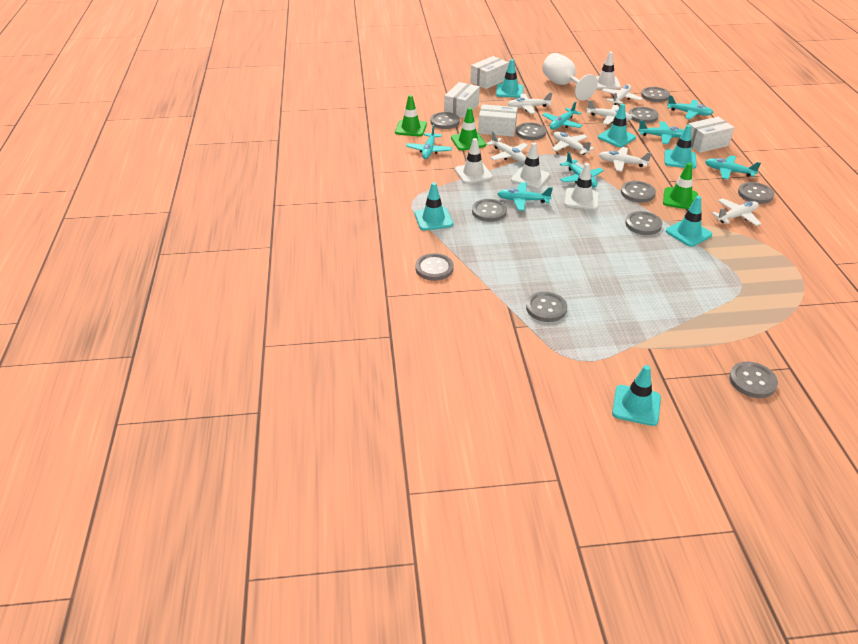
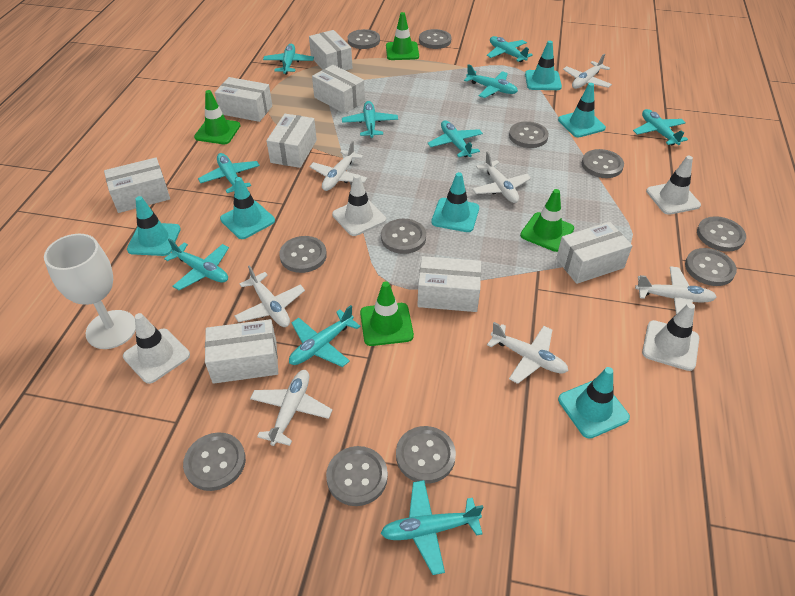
green traffic cone: [395,95,427,136] [451,107,486,151] [663,163,698,209] = 3 -> [194,90,241,144] [360,281,414,346] [386,12,419,60] [520,189,574,252] = 4
turquoise plane: [406,124,452,159] [497,182,553,211] [542,101,583,130] [560,152,604,187] [638,120,684,144] [667,95,714,119] [705,155,761,180] = 7 -> [164,239,229,290] [198,153,260,193] [263,44,314,74] [289,305,361,367] [342,101,398,138] [381,480,484,575] [428,120,483,157] [464,64,518,98] [487,36,533,62] [633,109,688,145] = 10
white box: [444,82,480,118] [470,56,509,89] [478,104,518,137] [688,117,734,153] = 4 -> [104,158,170,213] [205,319,278,384] [215,77,272,122] [266,114,317,168] [309,30,352,71] [312,65,365,114] [417,256,481,312] [556,222,632,284] = 8

